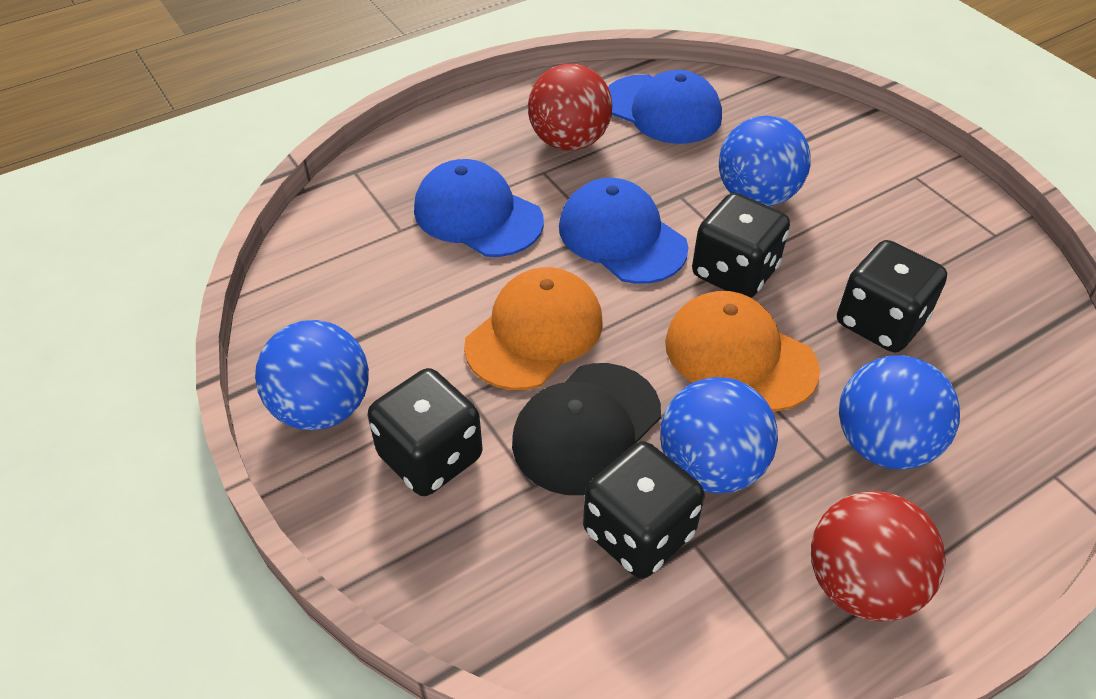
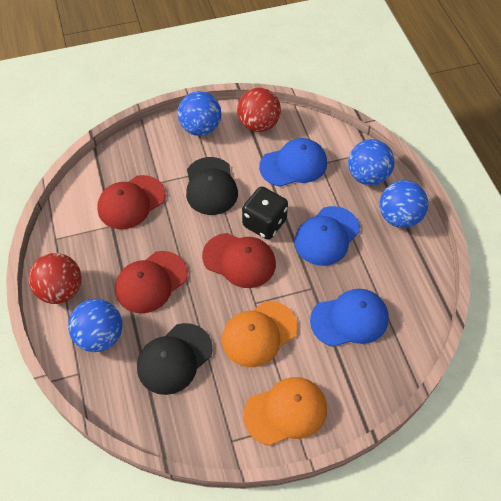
black cap: [512,363,661,495] = 1 -> [137,323,213,395] [186,157,238,215] = 2
black dice: [368,368,482,496] [583,441,705,579] [692,193,790,298] [837,240,947,352] = 4 -> [242,186,288,240] = 1
red cap: none = 0 -> [97,175,166,229] [115,251,187,313] [202,233,276,288] = 3

